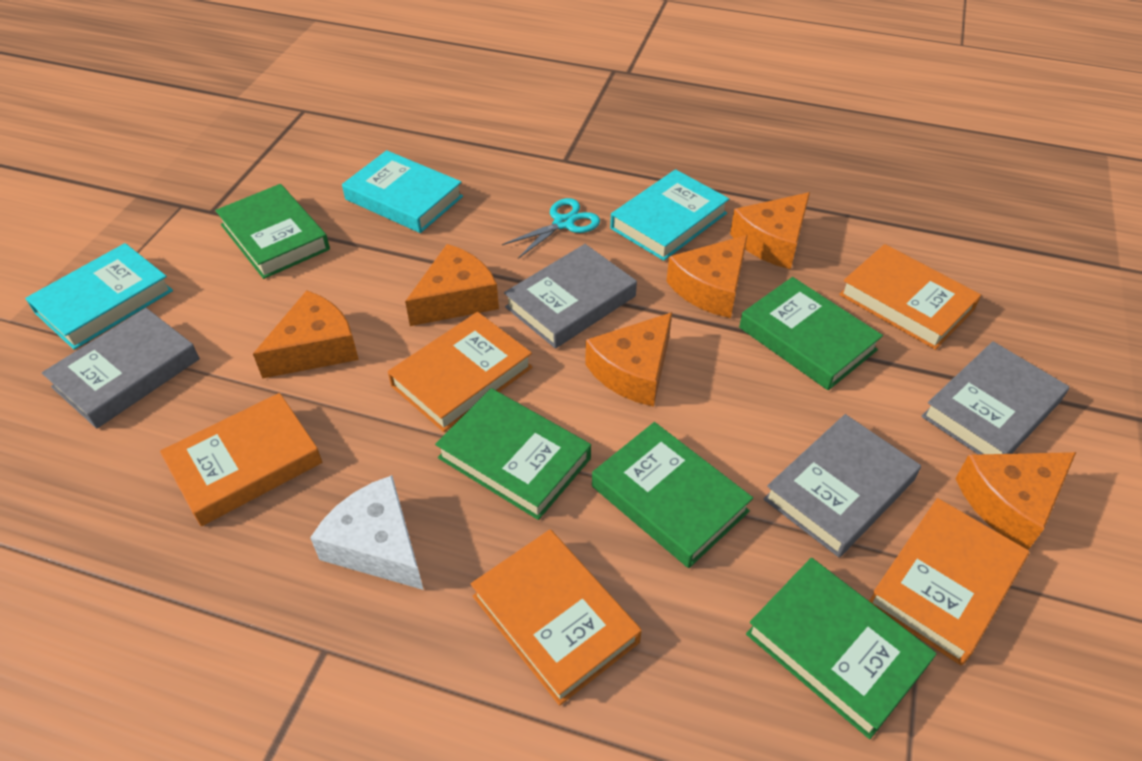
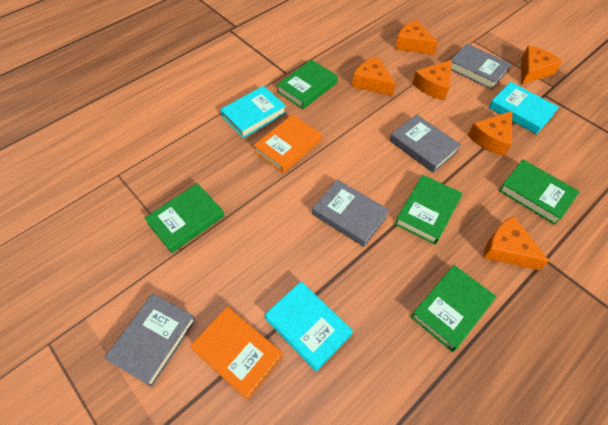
orange book: [160,393,322,526] [388,312,532,432] [471,530,642,706] [839,244,981,350] [869,498,1029,665] = 5 -> [190,307,283,400] [253,114,321,173] = 2
turquoise scissors: [502,198,600,259] = 1 -> none = 0
white cheese: [310,475,424,590] = 1 -> none = 0

